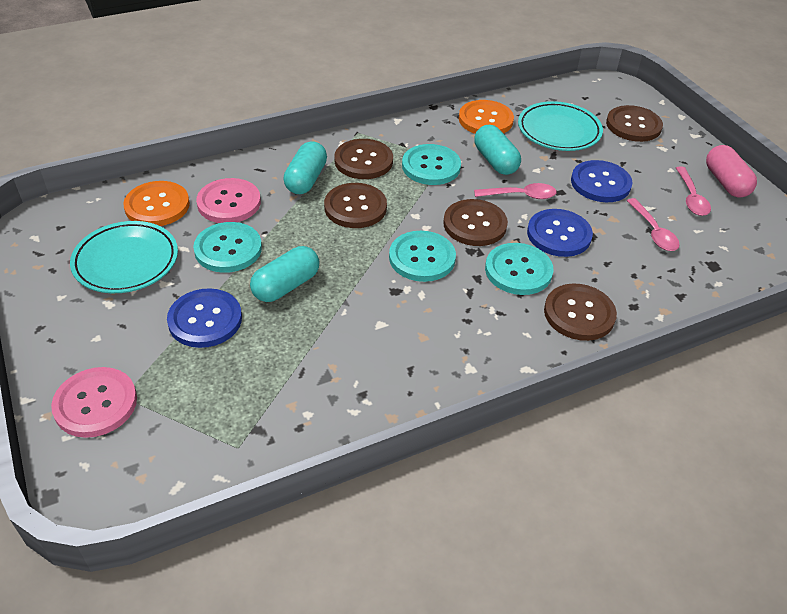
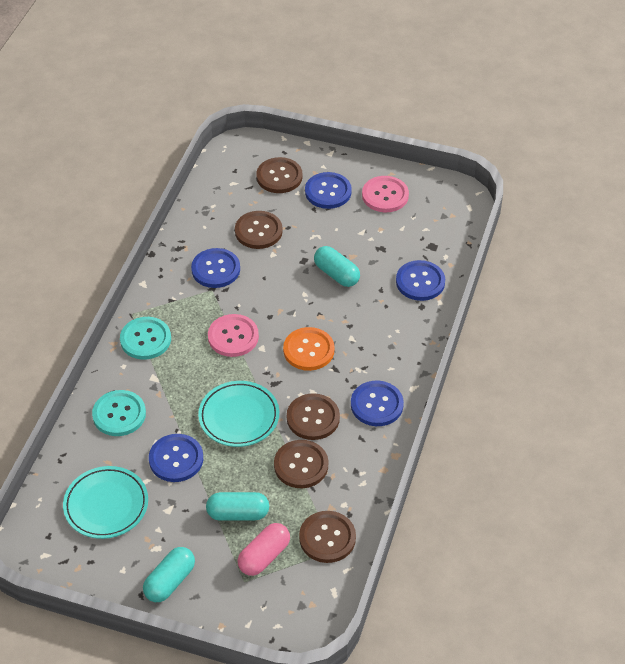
blue button: [167,288,242,348] [527,209,593,257] [571,160,632,202] = 3 -> [149,434,203,482] [191,248,240,288] [305,172,352,209] [351,381,404,426] [396,260,445,301] = 5
orange button: [123,181,190,226] [459,100,514,134] = 2 -> [283,327,335,371] = 1
pink spoon: [474,183,557,199] [627,198,680,251] [676,167,711,216] = 3 -> none = 0
turquoise button: [193,222,262,273] [389,231,456,282] [402,144,461,185] [485,243,553,295] = 4 -> [92,390,146,436] [120,317,171,360] = 2

